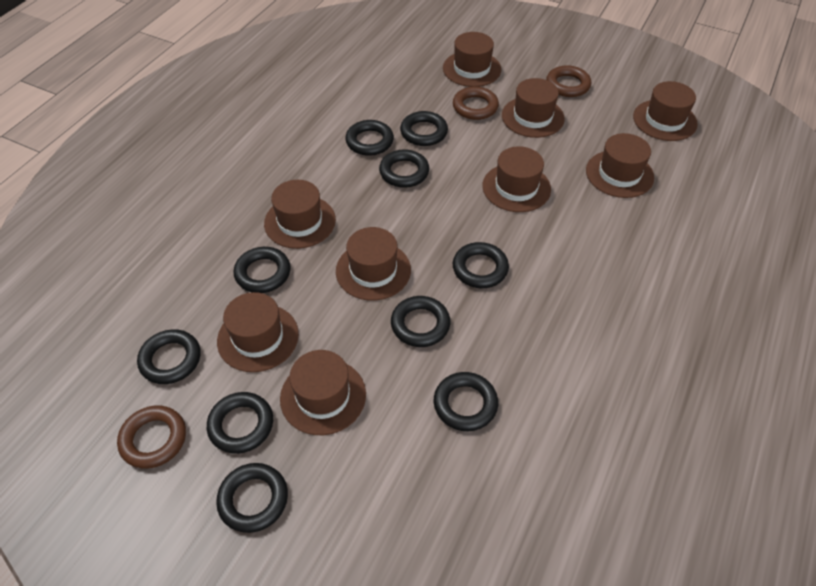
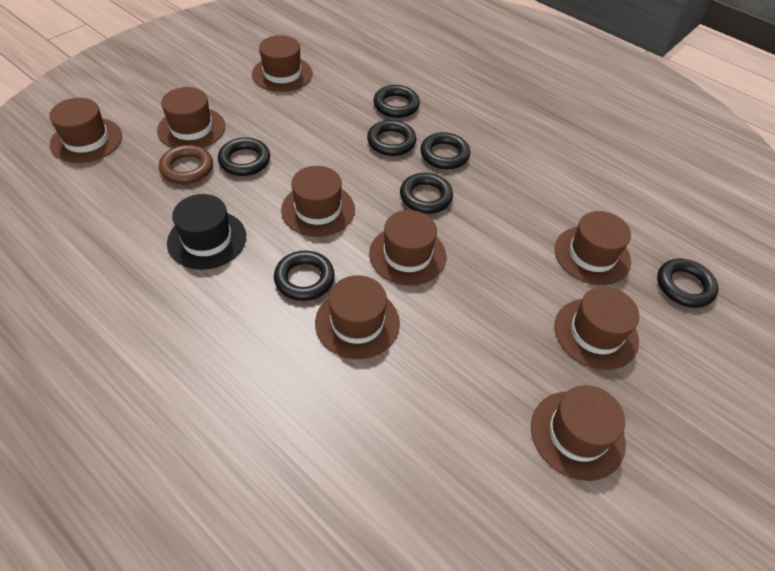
black hat: none = 0 -> [167,194,246,270] = 1
black ring: [137,329,201,384] [207,392,273,454] [216,463,288,533] [234,247,291,293] [345,120,394,156] [379,149,429,188] [391,296,450,347] [400,111,448,146] [434,372,498,431] [453,242,509,288] = 10 -> [218,138,270,176] [274,251,335,301] [367,120,416,156] [373,85,420,118] [400,173,453,214] [420,132,470,169] [657,259,718,308] = 7
brown ring: [117,405,186,469] [453,86,499,120] [546,65,591,97] = 3 -> [159,145,213,184] = 1

